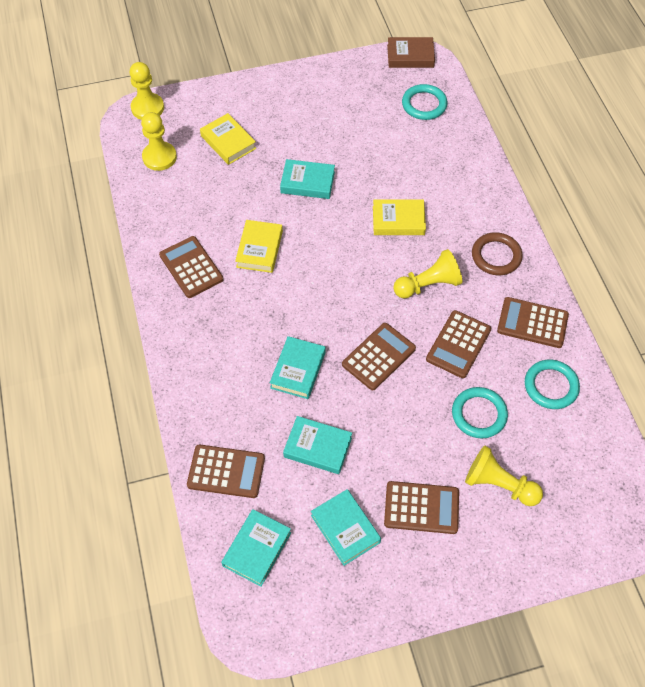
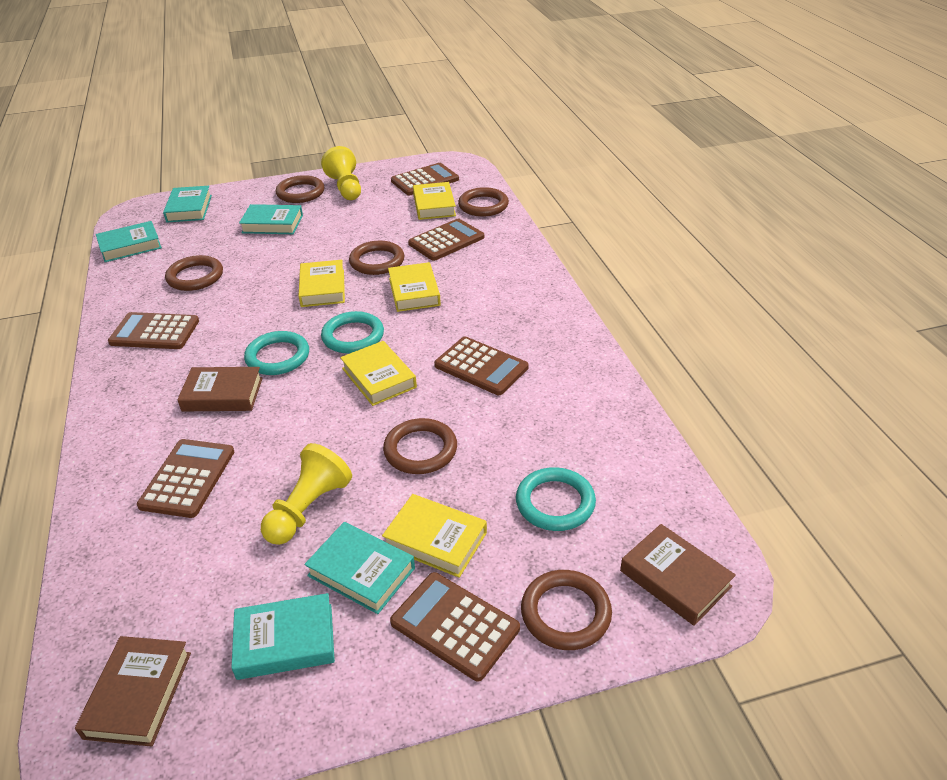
brown book: [387,37,435,68] = 1 -> [75,636,191,747] [177,367,263,411] [620,524,736,626] = 3
brown ring: [472,232,523,275] = 1 -> [165,255,223,291] [276,175,324,203] [349,241,404,275] [383,418,457,474] [458,187,509,217] [521,570,612,650] = 6
yellow book: [200,113,256,165] [235,220,283,273] [373,199,426,235] = 3 -> [299,260,345,307] [340,341,417,406] [382,494,487,578] [388,262,441,312] [413,182,456,220] = 5
yellow pawn: [129,62,164,120] [141,112,177,171] [393,249,462,298] [465,445,543,506] = 4 -> [261,443,352,545] [321,146,361,200] = 2

